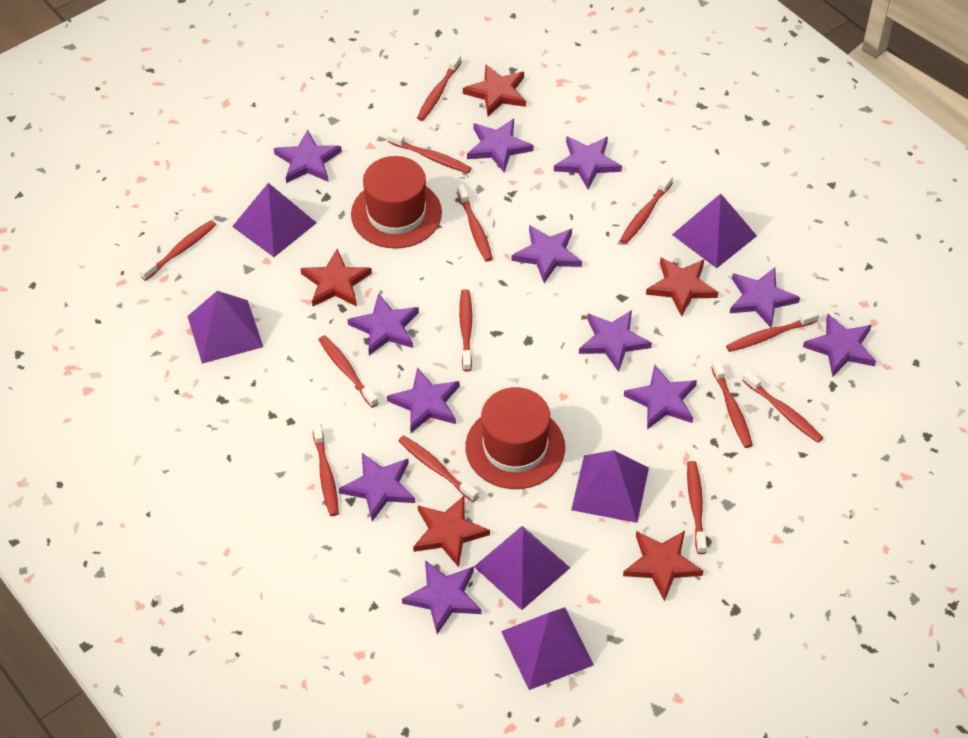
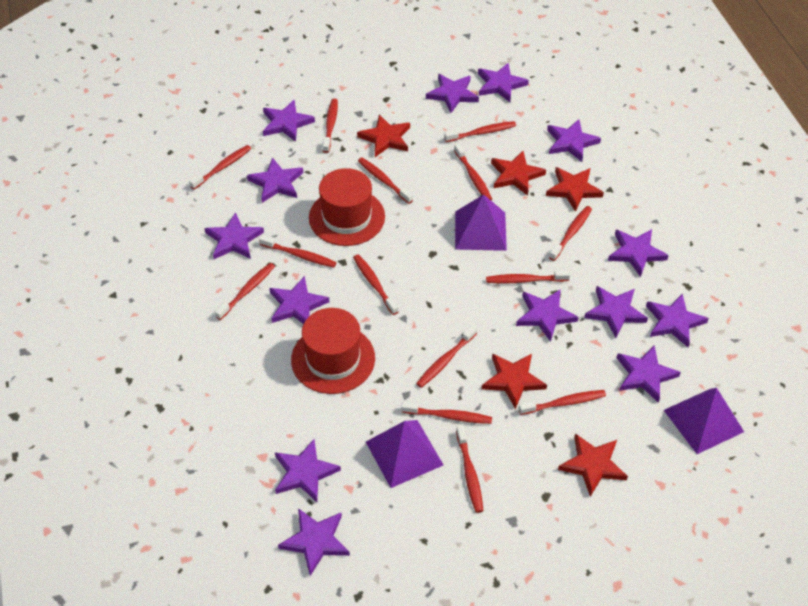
purple pyramid: [187,291,263,364] [232,183,317,257] [474,526,570,610] [501,607,594,690] [571,450,649,523] [672,193,757,268] = 6 -> [366,420,443,488] [455,195,507,251] [664,388,744,454] = 3
purple star: [274,130,342,183] [339,453,415,522] [347,293,419,355] [387,367,460,433] [402,560,482,634] [467,119,534,173] [512,225,582,283] [554,136,622,189] [579,310,652,372] [624,365,697,429] [730,268,800,328] [803,313,876,377] = 12 -> [204,212,264,259] [247,157,303,203] [263,99,315,142] [269,276,329,324] [275,439,341,502] [278,508,350,576] [426,74,479,113] [478,63,529,102] [516,289,579,342] [547,119,601,162] [584,286,648,338] [608,229,669,277] [617,345,681,403] [646,294,709,347] = 14
red toothbrush: [139,220,216,281] [312,423,339,516] [318,335,378,408] [387,131,471,173] [399,436,479,502] [417,53,461,121] [457,185,493,262] [459,289,472,371] [620,174,673,244] [687,461,707,554] [711,359,753,448] [726,310,819,352] [742,370,823,443] = 13 -> [189,145,251,190] [215,263,275,320] [259,235,336,268] [323,99,338,153] [353,254,399,315] [358,157,413,204] [401,402,492,424] [416,325,477,388] [444,121,516,142] [454,143,492,200] [456,425,484,513] [486,270,570,283] [519,390,606,415] [549,206,592,261] = 14

